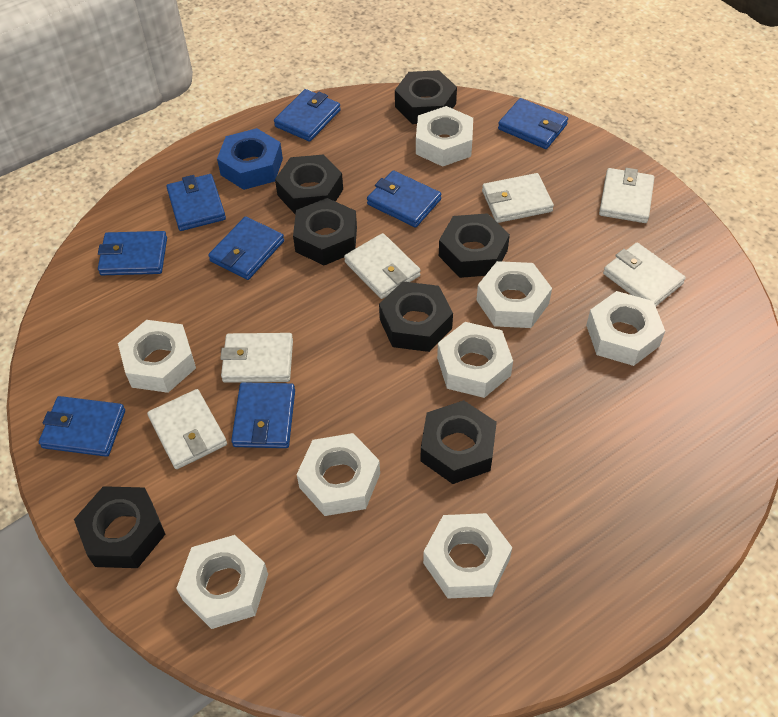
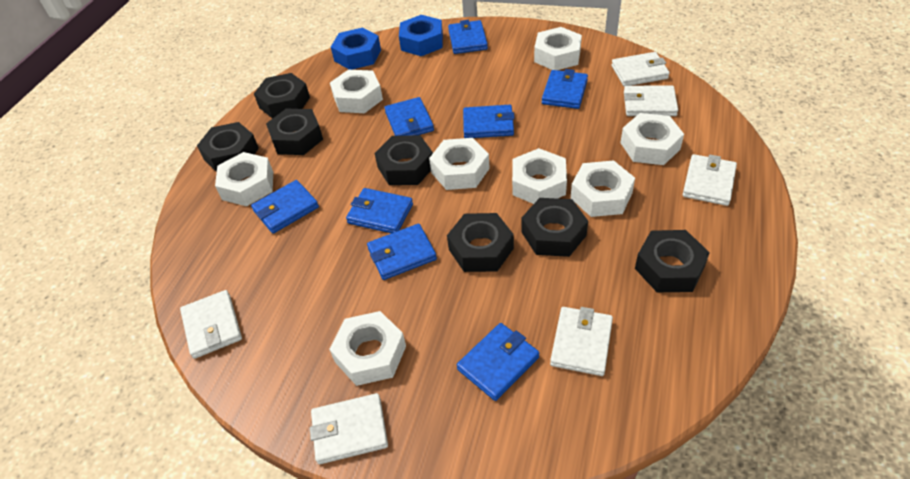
blue nut: [217,128,283,190] = 1 -> [331,28,381,70] [399,15,443,56] = 2

